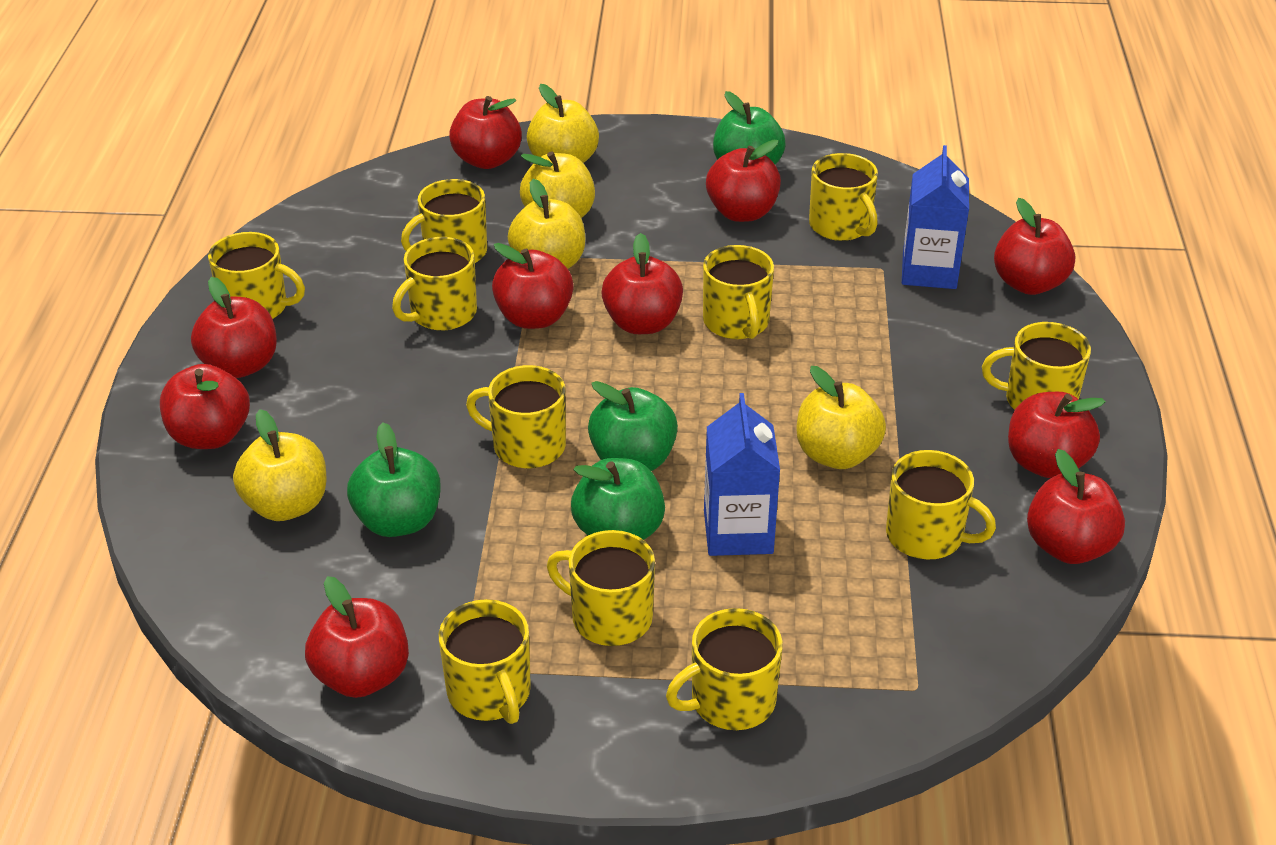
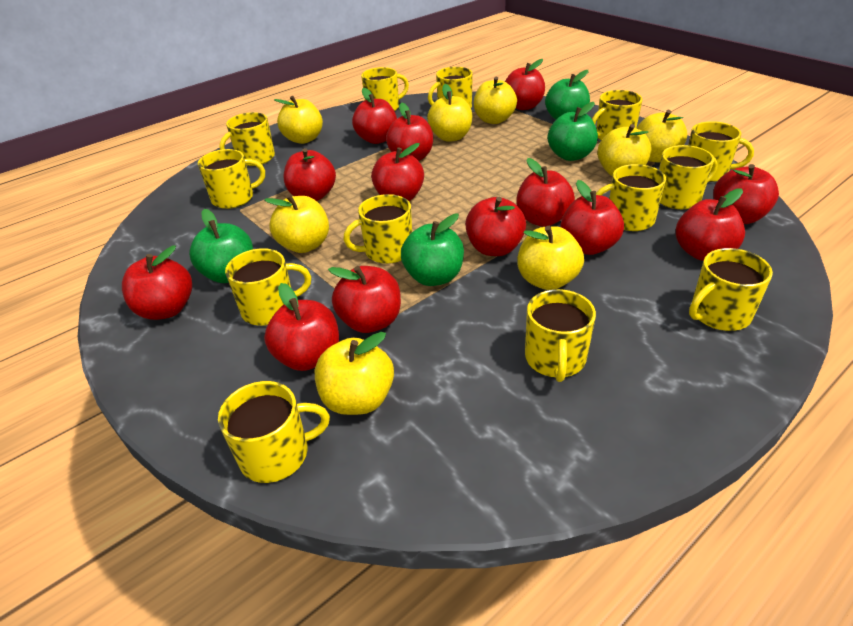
blue carton: [704,393,780,556] [902,145,969,289] = 2 -> none = 0
red apple: [160,364,250,449] [191,277,277,378] [305,576,409,698] [449,96,522,169] [492,243,574,329] [601,233,683,334] [706,140,781,222] [994,198,1075,295] [1008,392,1106,478] [1027,449,1125,564] = 10 -> [122,245,192,320] [264,283,339,371] [283,148,336,201] [328,266,401,333] [352,88,397,144] [371,143,424,201] [386,103,433,161] [465,197,526,256] [505,59,545,110] [516,158,575,227] [560,180,624,255] [676,188,745,261] [713,164,779,224] = 13
yellow apple: [233,409,326,521] [508,179,585,269] [520,151,595,218] [527,84,599,163] [797,366,886,469] = 5 -> [264,194,329,253] [274,96,323,144] [315,332,394,415] [427,84,472,142] [474,77,517,124] [517,226,584,290] [597,124,652,176] [636,110,688,163] = 8
yellow mug: [208,232,305,319] [392,237,477,330] [401,179,487,263] [439,599,531,724] [466,365,566,468] [547,530,655,646] [666,608,783,730] [703,245,774,339] [809,153,878,241] [886,450,996,559] [982,322,1091,410] = 11 -> [198,149,265,209] [218,381,330,483] [219,112,275,166] [225,248,311,326] [343,194,412,264] [361,67,409,111] [428,67,473,108] [525,289,596,382] [592,90,642,140] [596,164,666,231] [659,145,718,209] [688,121,754,182] [689,248,773,331] = 13

